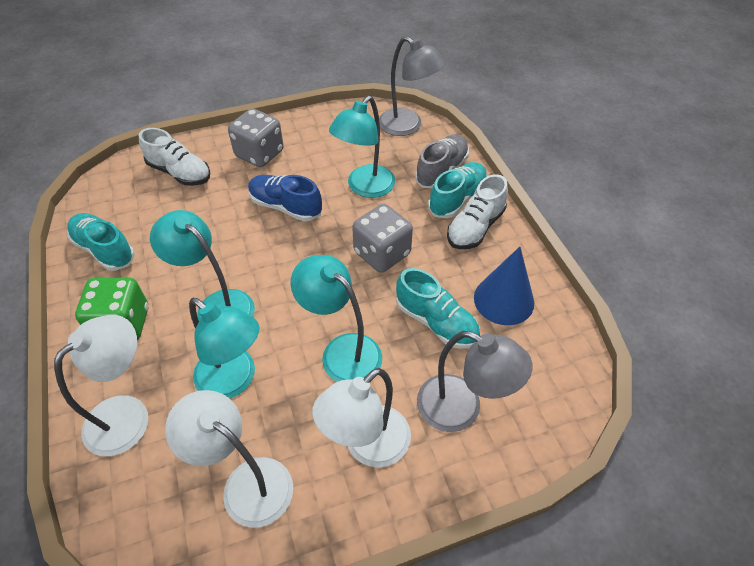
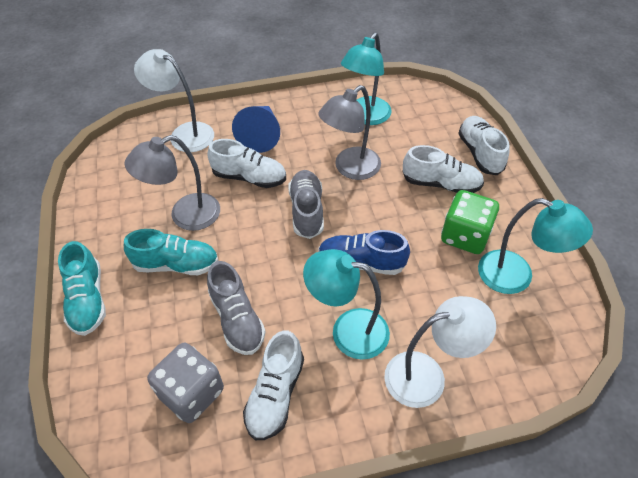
grey dice: [228,108,284,167] [352,204,413,273] = 2 -> [147,343,224,423] = 1
grey shoe: [415,134,469,189] = 1 -> [207,261,266,355] [289,170,324,239] = 2
turquoise lamp: [150,210,255,321] [189,298,259,398] [291,255,382,382] [329,96,395,198] = 4 -> [303,249,390,360] [341,32,392,125] [478,198,593,294] = 3
turquoise shoe: [67,213,135,271] [396,268,480,349] [428,162,487,219] = 3 -> [58,241,106,336] [124,229,218,275] = 2
white lamp: [54,315,148,456] [165,390,293,528] [312,368,411,468] = 3 -> [134,49,214,152] [384,296,496,408] = 2
white shoe: [139,128,210,186] [447,174,508,249] = 2 -> [207,139,286,188] [243,330,304,440] [402,145,484,193] [458,116,509,175] = 4

